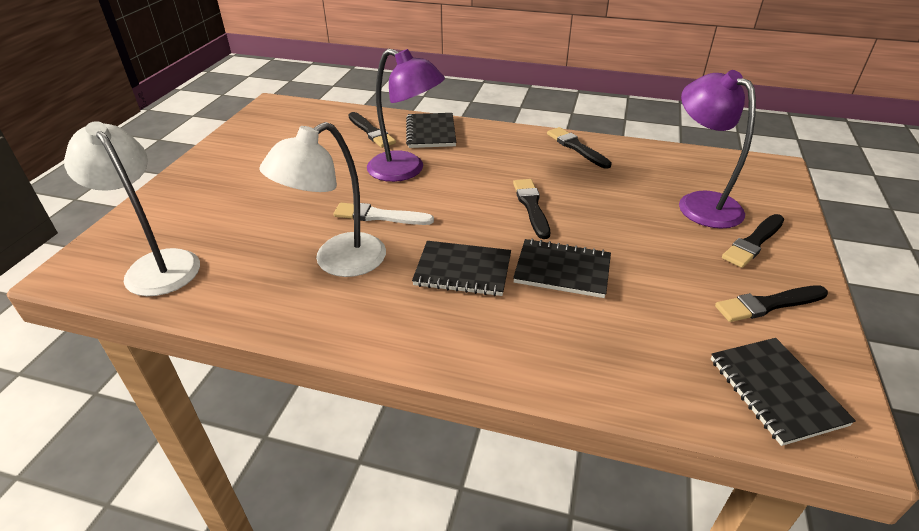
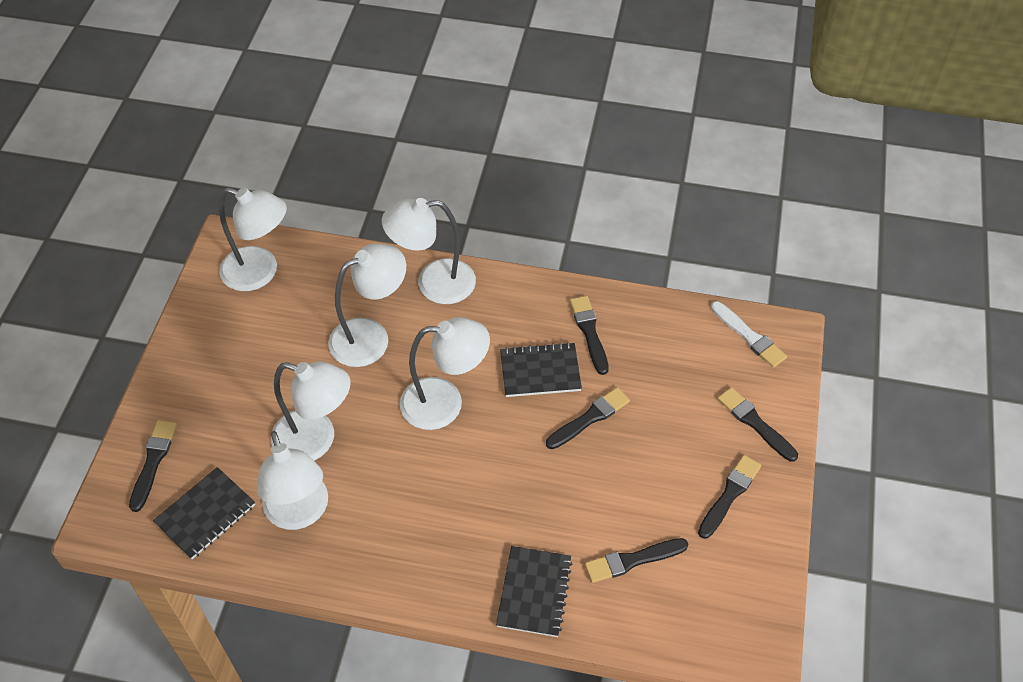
black brush: [348,112,396,148] [513,179,550,239] [547,127,612,169] [715,285,828,322] [722,214,784,268] = 5 -> [129,420,177,512] [546,387,630,449] [570,296,609,375] [585,538,688,583] [698,455,761,539] [718,387,798,462] = 6
black notebook: [406,113,456,148] [412,241,511,296] [513,239,611,298] [711,338,856,446] = 4 -> [153,467,255,559] [496,546,573,637] [500,342,582,397] = 3
purple lamp: [367,49,445,182] [679,70,756,229] = 2 -> none = 0
white lamp: [64,121,200,296] [259,122,386,277] = 2 -> [219,187,287,291] [257,431,328,530] [271,362,351,461] [328,244,406,367] [382,198,476,304] [400,317,490,430] = 6

